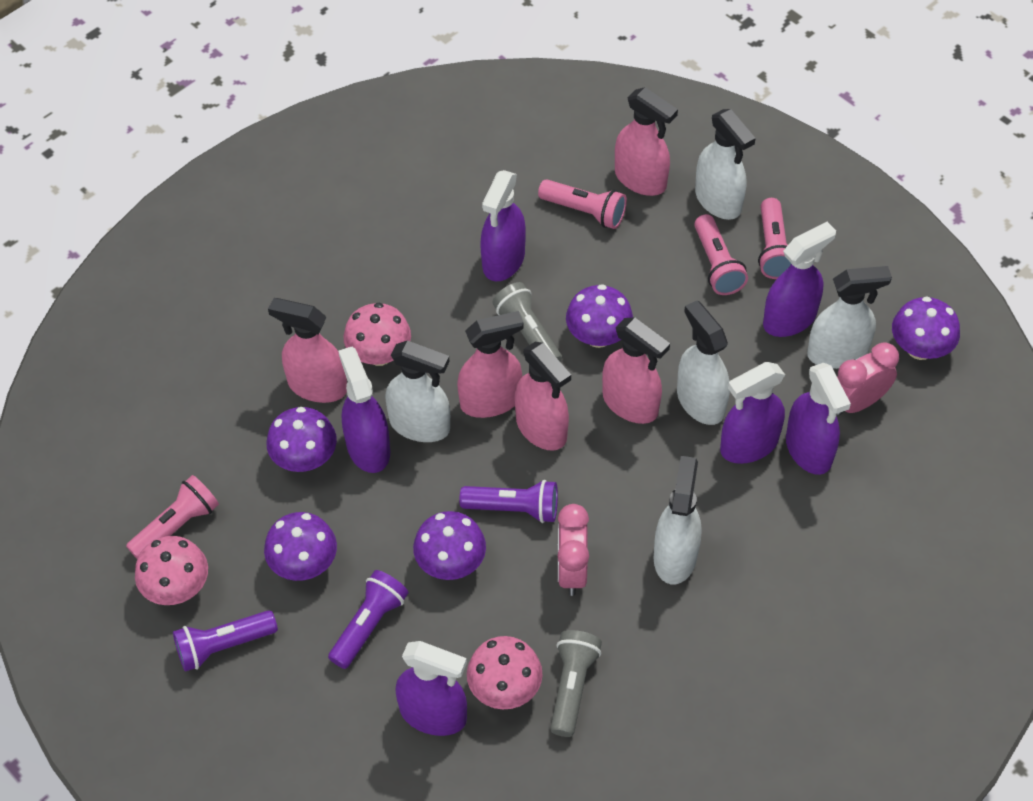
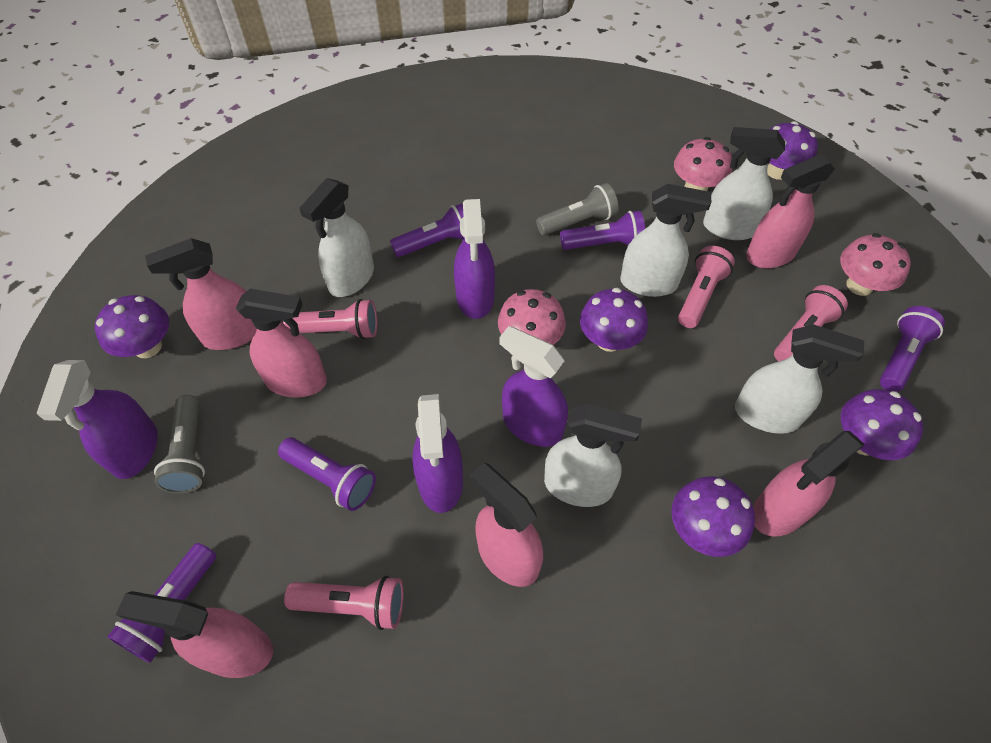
pink clock: [557,504,589,596] [837,342,899,415] = 2 -> none = 0
pink spray bottle: [268,298,347,403] [457,311,524,418] [514,342,571,451] [602,317,670,424] [615,87,678,196] = 5 -> [115,591,273,678] [145,238,257,350] [236,288,327,398] [470,463,543,587] [746,154,835,268] [753,431,865,537] = 6
purple flashlight: [173,610,278,672] [328,570,408,669] [460,480,558,523] = 3 -> [107,543,216,663] [278,438,376,511] [390,203,464,257] [560,211,645,250] [880,306,945,392] = 5
purple spray bottle: [338,347,390,473] [395,641,467,736] [481,170,526,281] [720,362,785,464] [763,222,836,337] [786,363,851,475] = 6 -> [37,360,158,479] [412,394,463,513] [454,199,495,319] [499,326,568,447] = 4

